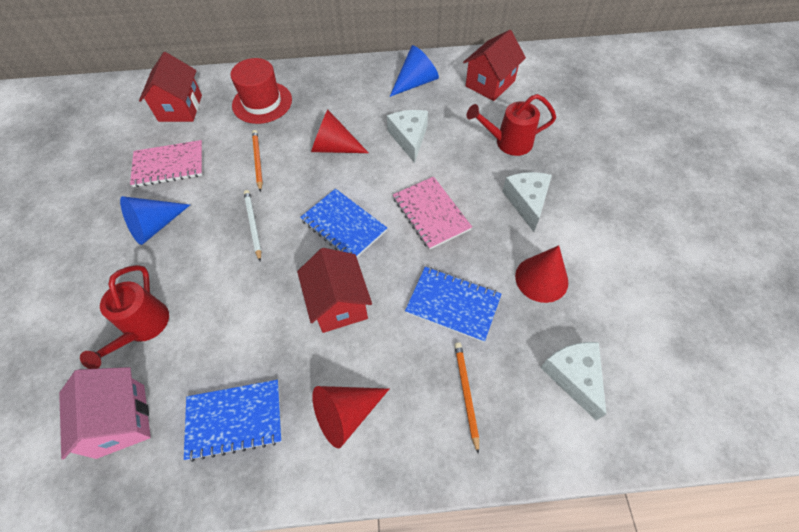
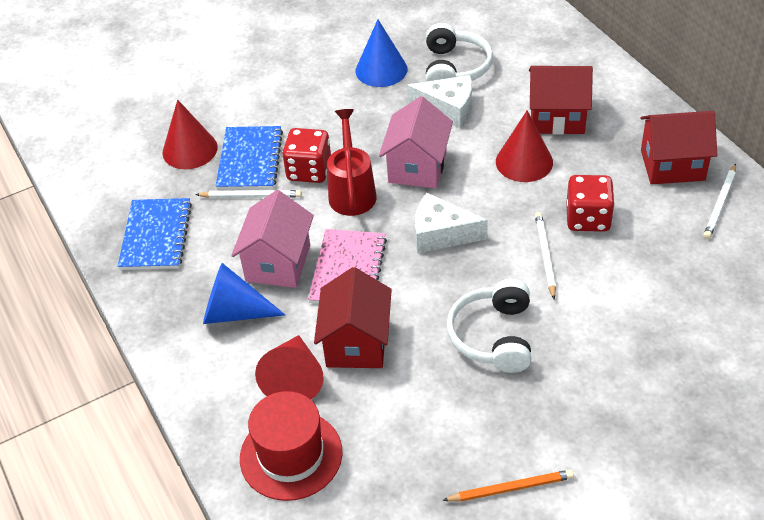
blue notebook: [184,380,282,462] [300,189,387,257] [405,267,501,342] = 3 -> [118,198,192,270] [216,126,283,190] = 2
orange pencil: [252,130,263,192] [455,342,479,454] = 2 -> [442,469,574,501] = 1
pink house: [59,367,151,460] = 1 -> [231,190,314,288] [379,96,453,189] = 2
pink notebook: [130,140,203,187] [393,177,472,250] = 2 -> [308,229,387,304] = 1
red dice: none = 0 -> [282,128,331,183] [566,175,615,232] = 2
red watering can: [80,265,169,369] [466,94,556,156] = 2 -> [327,109,377,216] = 1
white cheese: [387,110,428,163] [502,172,552,232] [540,342,606,420] = 3 -> [407,75,472,129] [415,193,488,253] = 2
white headphones: none = 0 -> [426,23,493,82] [447,279,531,373] = 2
white pencil: [244,190,261,261] = 1 -> [195,190,302,198] [535,212,556,300] [703,164,736,239] = 3

